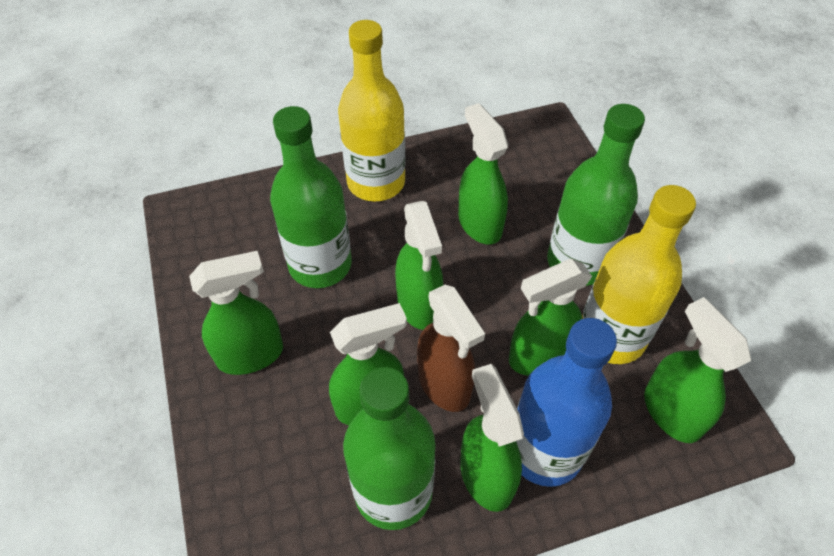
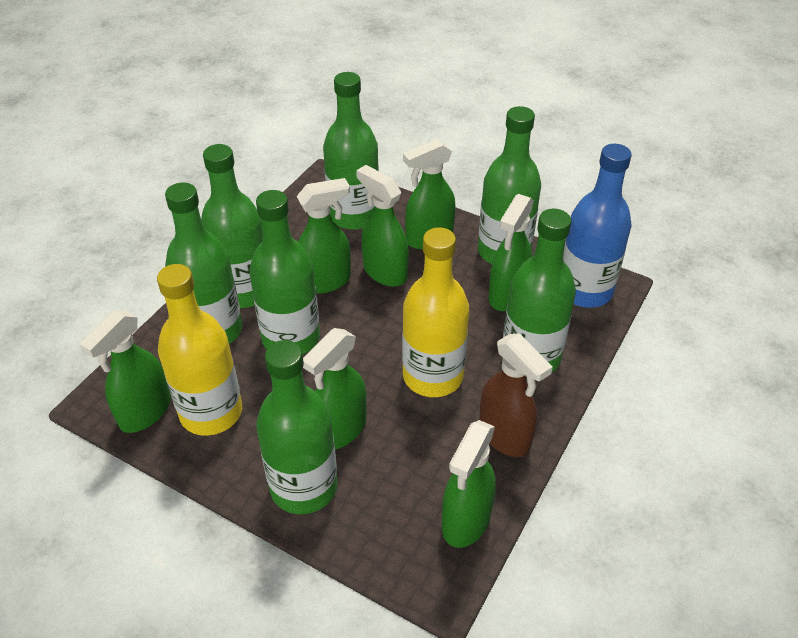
green bottle: [270,106,352,288] [343,367,435,530] [547,104,645,286] = 3 -> [165,183,242,344] [201,144,263,308] [249,190,320,354] [256,340,338,514] [323,72,379,230] [478,106,541,264] [502,209,576,376] = 7

